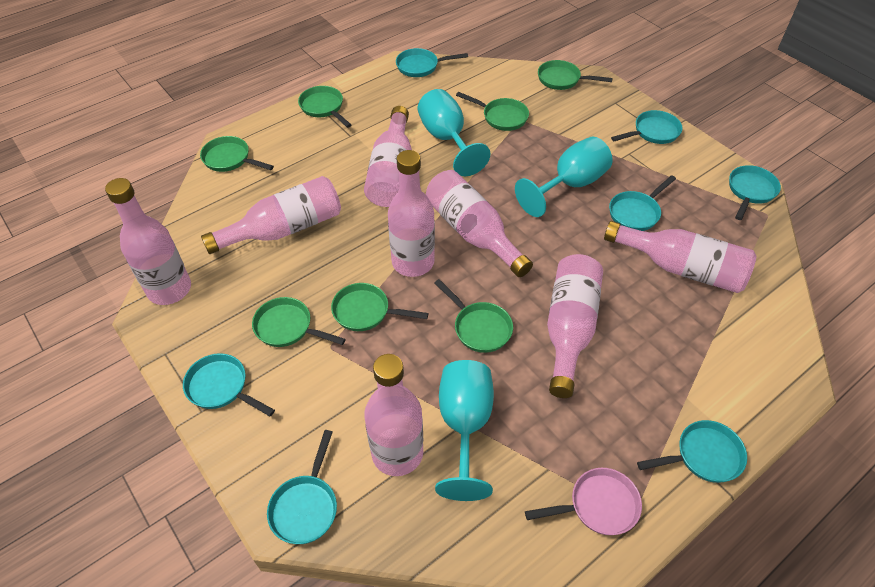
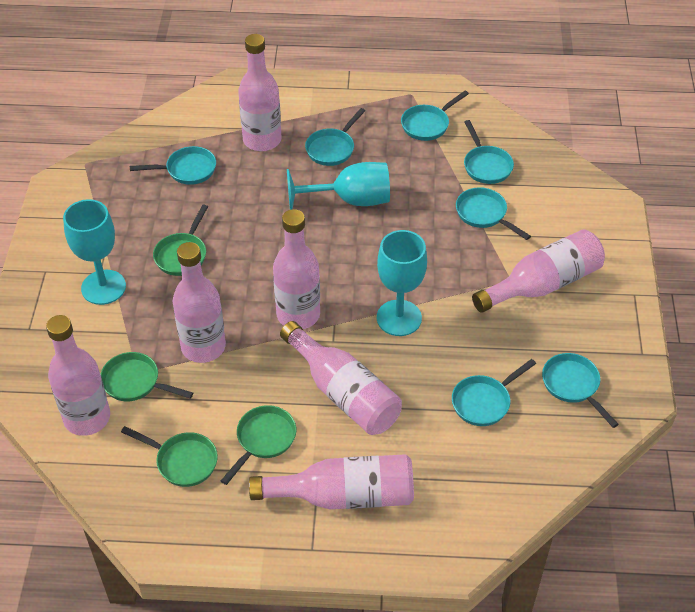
green pan: [200,136,274,172] [252,297,346,347] [298,86,351,128] [331,283,429,331] [434,279,513,353] [456,92,529,131] [538,60,613,90] = 7 -> [101,352,193,401] [121,426,218,487] [153,205,208,276] [221,405,297,485] = 4
pink bottle: [105,178,191,305] [201,176,341,254] [364,106,412,207] [364,354,423,476] [388,150,435,277] [426,170,533,277] [547,254,603,398] [604,221,757,293] = 8 -> [46,315,110,436] [172,242,226,363] [238,34,282,151] [249,454,414,509] [273,209,320,329] [280,321,402,435] [472,229,605,313] = 7
pink pan: [525,468,642,535] = 1 -> none = 0

